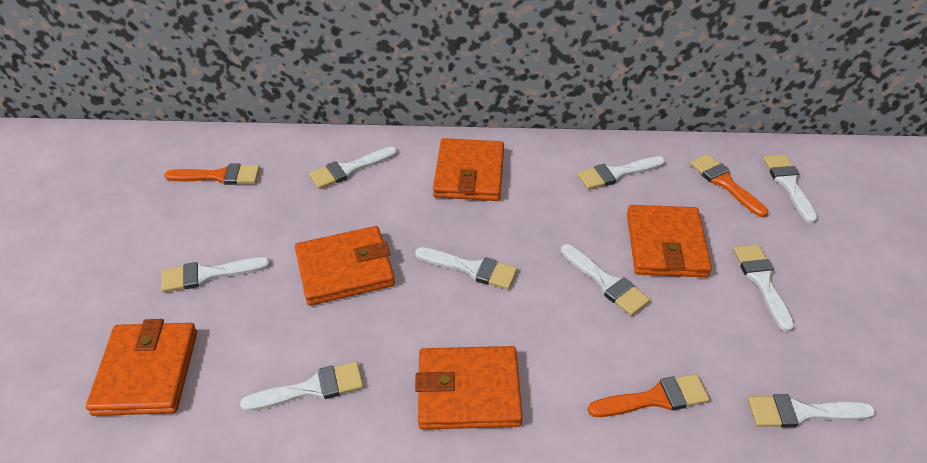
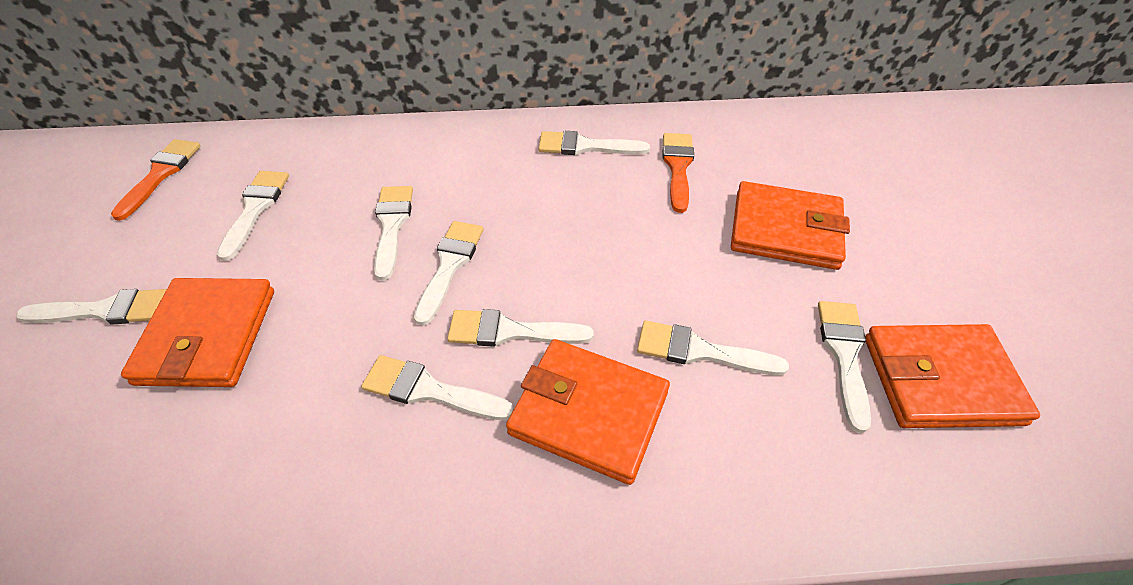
orange brush: [164,164,260,185] [588,374,710,417] [690,154,768,217] = 3 -> [111,139,201,221] [663,133,694,213] = 2
orange wallet: [86,319,197,416] [295,226,395,306] [415,346,523,430] [433,138,504,201] [627,205,712,277] = 5 -> [121,278,274,387] [506,339,670,485] [731,181,850,270] [865,324,1040,428] = 4

